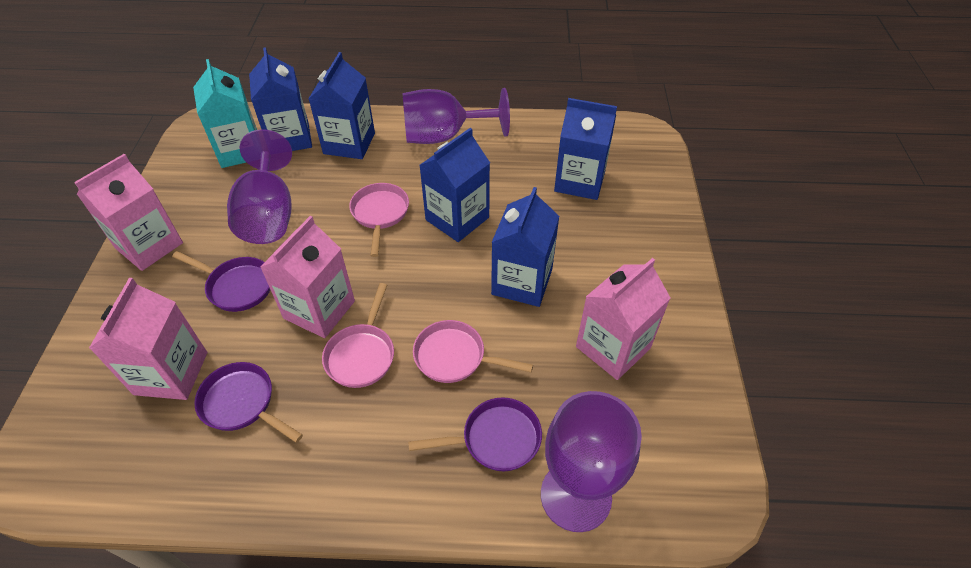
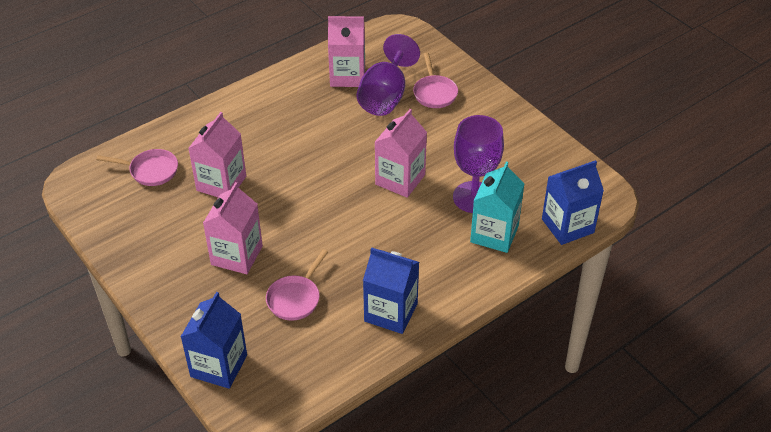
blue carton: [249,47,312,151] [309,52,375,159] [419,128,490,242] [491,187,559,307] [554,98,617,200] = 5 -> [181,292,247,389] [363,247,419,334] [542,160,604,245] = 3
purple goblet: [227,129,292,244] [403,88,510,144] [541,391,642,532] = 3 -> [357,34,420,116] [453,115,504,213] = 2
purple pan: [172,251,270,312] [194,362,303,443] [408,397,542,471] = 3 -> none = 0

